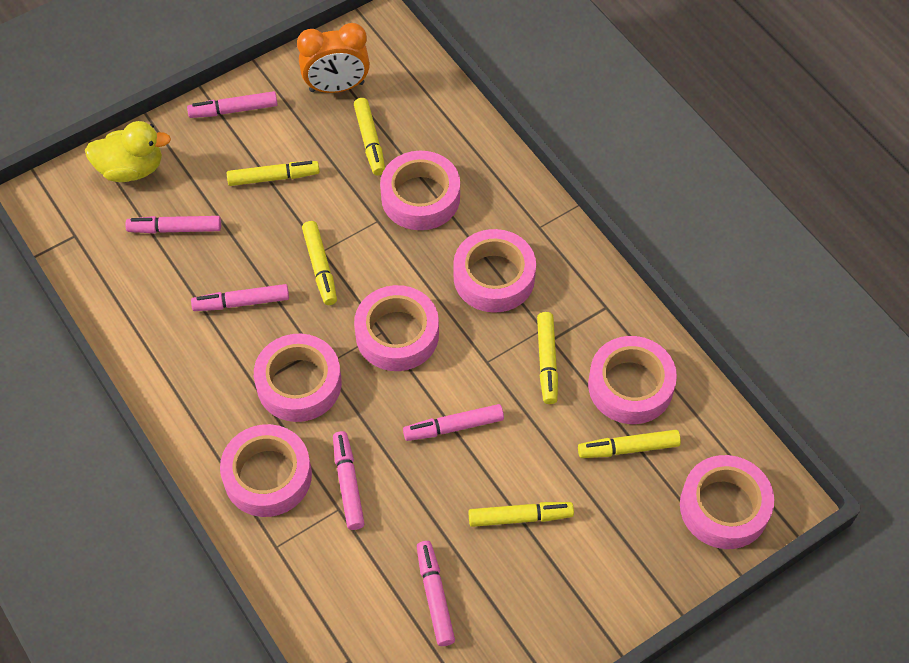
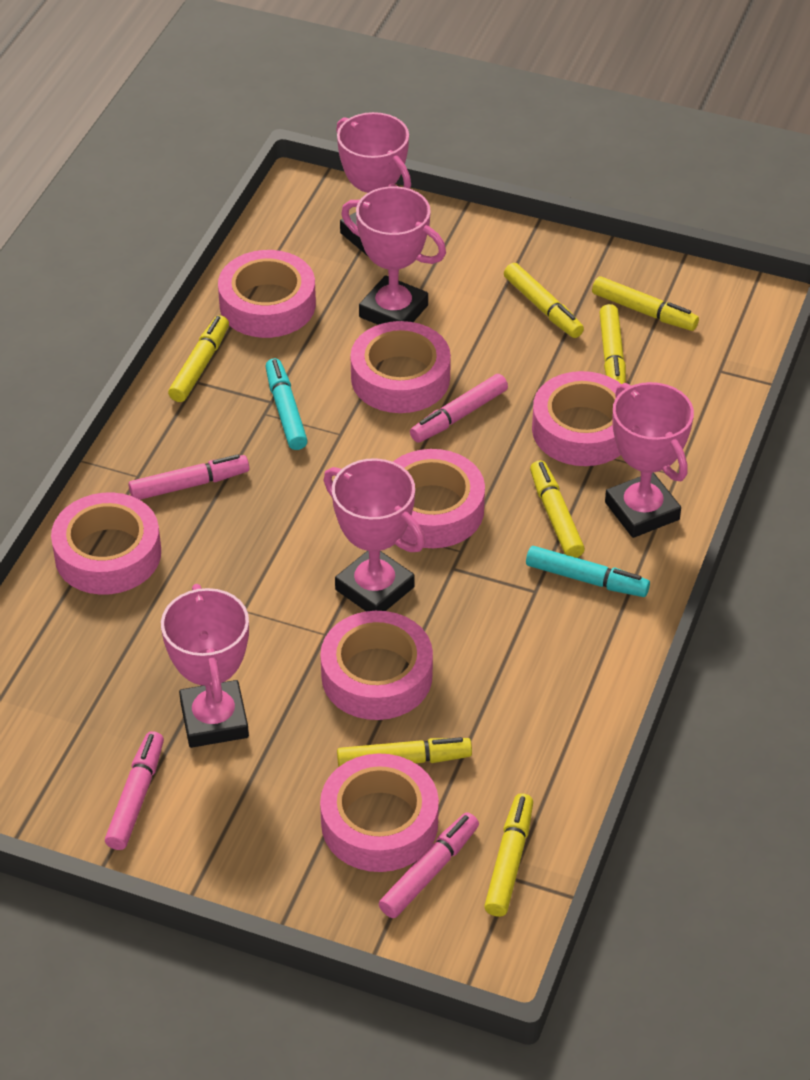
orange clock: [297,23,370,93] = 1 -> none = 0
pink marker: [125,216,221,233] [187,91,278,118] [191,284,289,311] [333,431,365,530] [403,404,504,441] [417,541,455,646] = 6 -> [105,731,164,850] [129,454,249,500] [379,812,479,918] [410,374,508,443] = 4
pink trophy: none = 0 -> [161,584,249,748] [323,458,425,611] [336,112,411,256] [341,186,446,325] [605,382,694,538] = 5
turquoise marker: none = 0 -> [265,358,308,450] [526,546,650,597] = 2
yellow duck: [85,121,171,182] = 1 -> none = 0
yellow marker: [227,161,320,186] [302,221,337,305] [354,98,385,176] [468,502,574,527] [537,312,558,404] [578,430,681,458] = 6 -> [168,315,229,402] [337,737,472,767] [484,793,533,917] [504,263,584,338] [530,460,585,558] [592,276,699,331] [599,304,626,384] = 7

